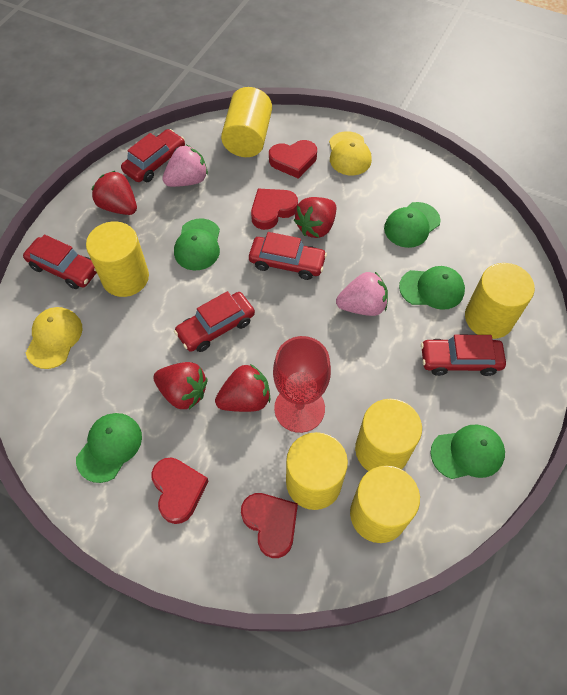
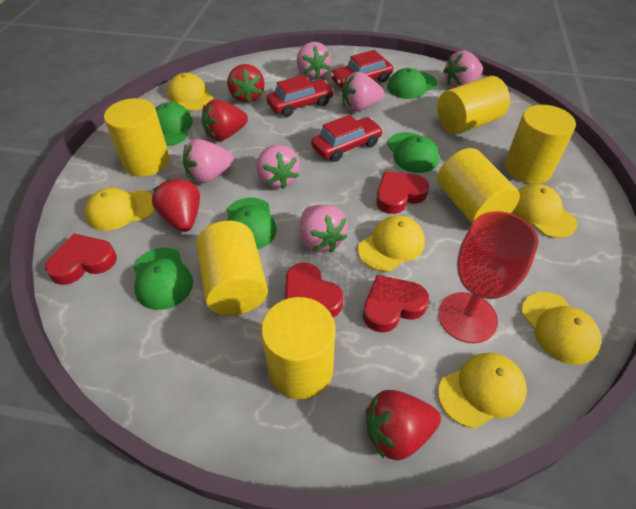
pink strawberry: [162,145,208,187] [336,272,388,316] = 2 -> [183,139,234,184] [257,145,300,189] [297,42,331,79] [300,205,348,253] [342,72,385,112] [443,50,483,88] = 6
red car: [23,234,97,289] [121,129,185,182] [174,291,255,352] [249,232,327,280] [421,335,506,376] = 5 -> [267,75,334,117] [311,115,383,162] [330,50,393,88] = 3
yellow cap: [26,307,82,369] [329,131,372,175] = 2 -> [85,188,155,231] [167,73,213,111] [358,215,425,272] [438,353,527,429] [512,184,577,238] [521,292,601,365] = 6

